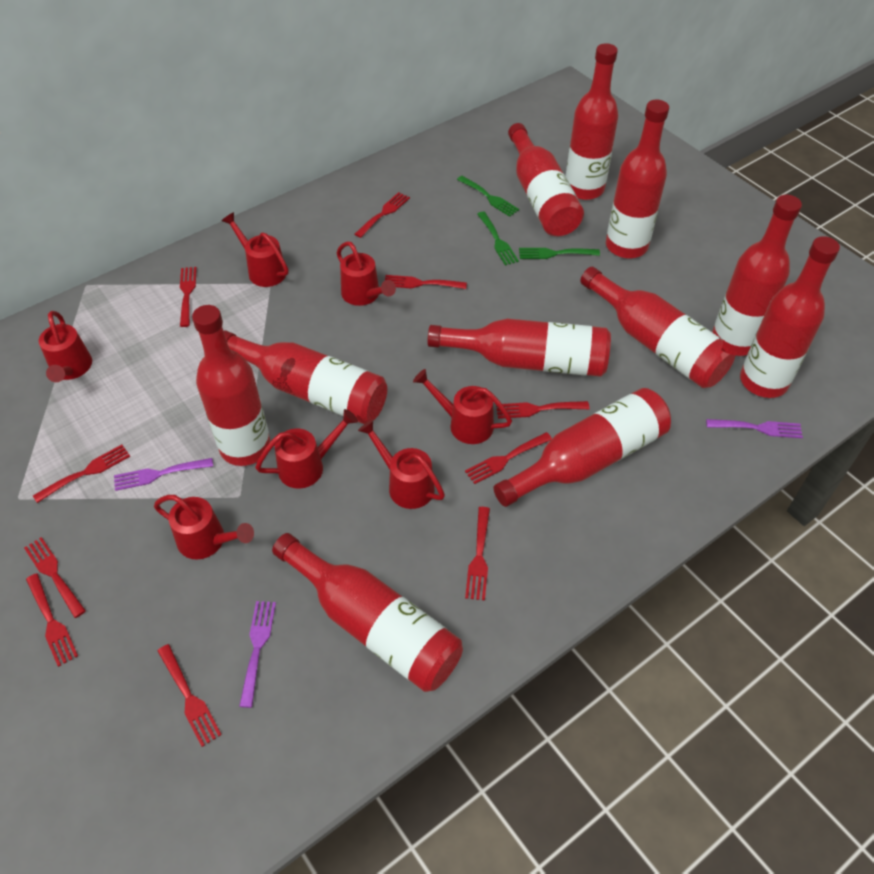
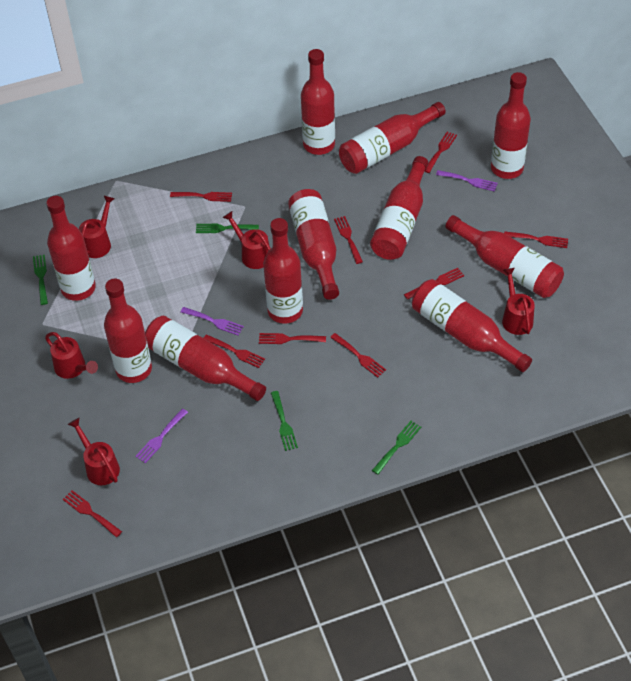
green fork: [457,176,519,217] [477,212,519,265] [519,248,600,259] = 3 -> [33,254,48,305] [196,224,259,233] [271,391,298,451] [372,421,421,475] = 4
red fork: [24,537,86,618] [26,573,78,667] [33,445,130,503] [158,644,222,747] [180,267,197,327] [355,192,410,238] [385,275,467,289] [465,432,552,484] [465,507,490,600] [496,401,589,419] = 10 -> [63,490,122,537] [170,192,232,202] [204,334,265,368] [259,333,326,344] [330,333,386,378] [334,216,363,264] [404,268,464,299] [424,132,457,173] [504,231,568,248] = 9
red watering can: [39,311,92,382] [154,495,254,560] [222,212,288,287] [255,409,358,489] [337,241,396,306] [358,420,445,509] [413,369,512,444] = 7 -> [45,332,98,379] [68,418,120,485] [79,196,115,258] [223,211,271,269] [502,268,535,335] = 5

